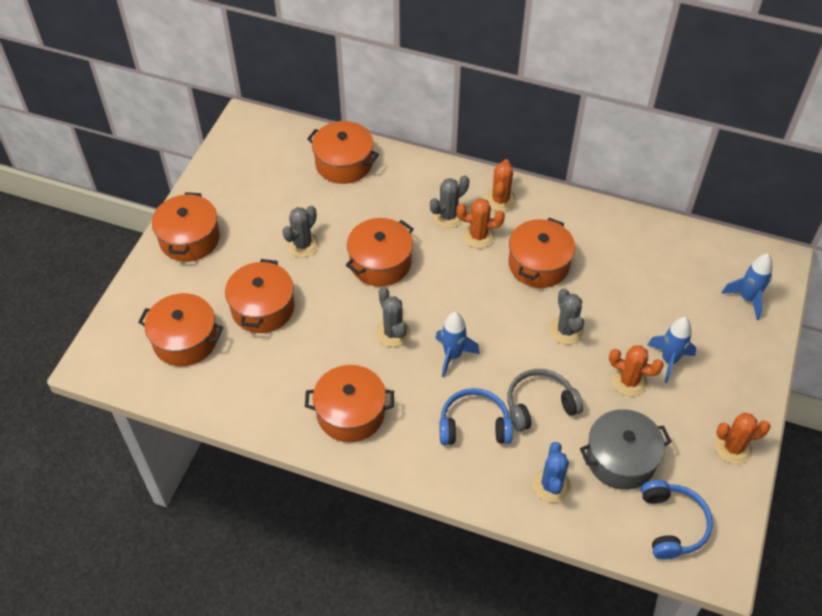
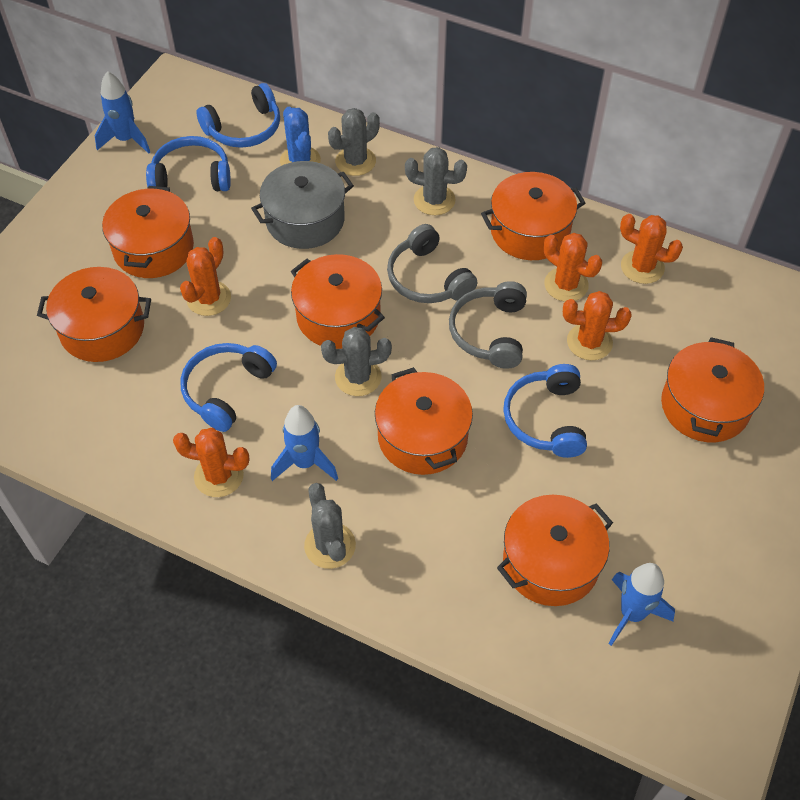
blue headphones: [440,388,513,445] [641,480,713,560] = 2 -> [146,136,231,191] [180,343,277,432] [196,83,280,148] [503,364,587,458] = 4
grey headphones: [507,369,583,432] = 1 -> [387,224,477,303] [449,281,527,369] = 2
orange cactus: [457,198,505,248] [485,159,517,212] [609,345,664,396] [715,413,771,464] = 4 -> [173,428,249,497] [180,237,231,316] [544,233,602,302] [563,291,632,360] [620,214,683,284] = 5

